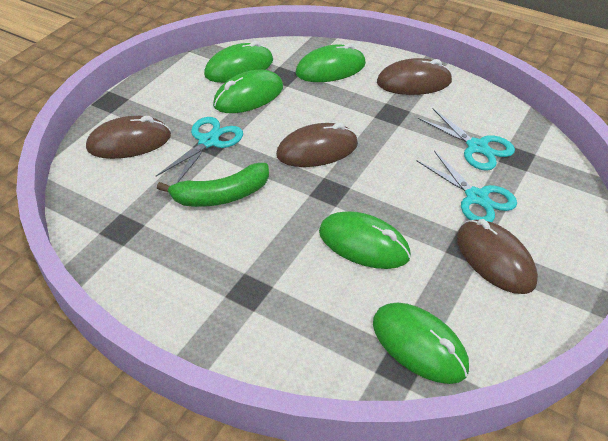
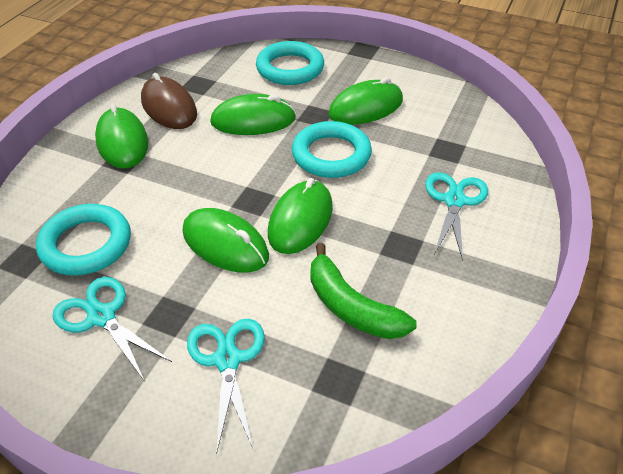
brown mouse: [86,116,171,159] [276,123,358,167] [377,58,452,95] [457,219,538,294] = 4 -> [141,73,197,129] = 1
turquoise ring: none = 0 -> [36,204,131,276] [256,41,324,85] [292,121,372,178] = 3

